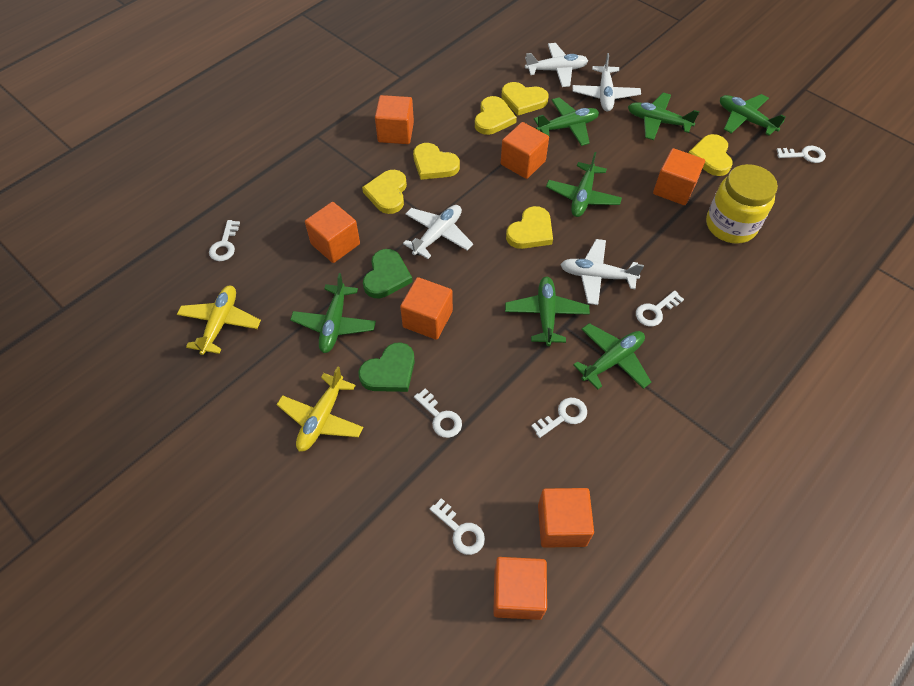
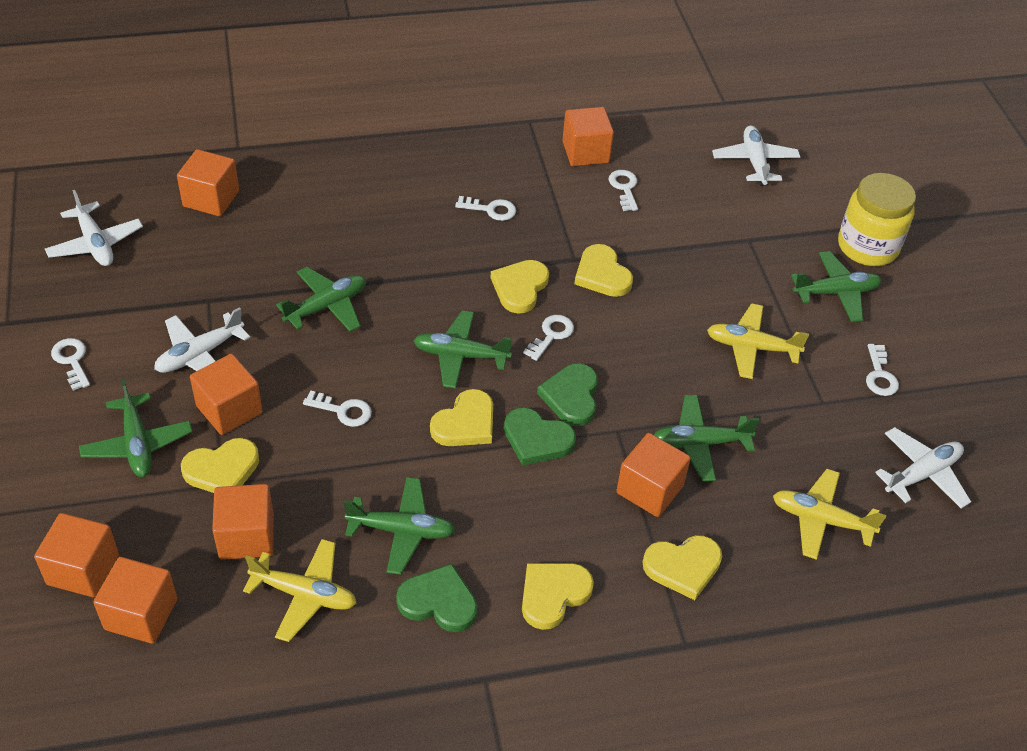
green heart: [358,342,415,392] [363,249,413,298] = 2 -> [396,564,478,632] [504,407,576,466] [537,363,598,426] = 3
green plane: [290,273,376,353] [505,277,590,346] [534,97,599,146] [546,152,622,217] [573,323,651,389] [628,93,700,140] [720,94,786,136] = 7 -> [79,380,192,477] [276,267,366,332] [344,477,455,575] [413,310,513,389] [654,395,759,481] [791,251,882,322] = 6
yellow plane: [177,285,261,355] [277,366,364,452] = 2 -> [243,539,356,642] [707,303,809,379] [773,469,886,560] = 3

